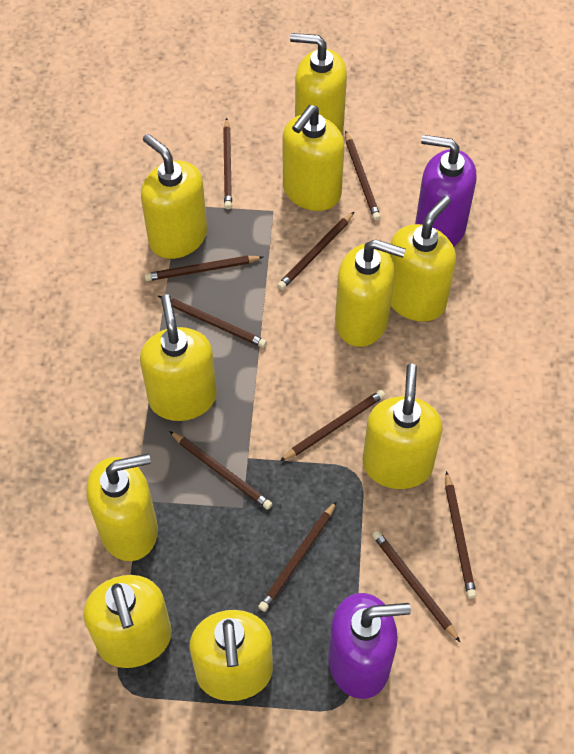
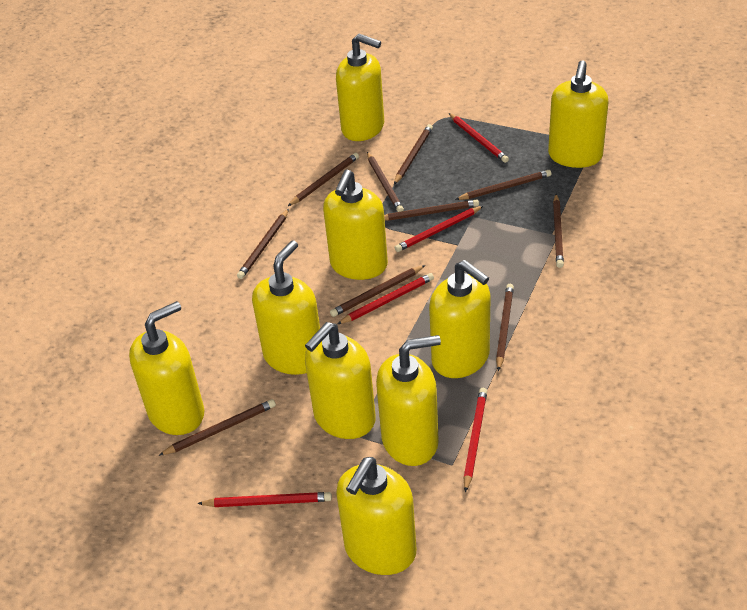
purple soap dispenser: [328,593,411,699] [415,135,477,247] = 2 -> none = 0
red pencil: none = 0 -> [197,492,332,507] [337,273,434,324] [395,206,483,252] [449,113,509,163] [463,388,487,492] = 5
yellow soap dispenser: [83,575,172,668] [86,454,158,561] [140,294,217,421] [141,134,207,259] [189,610,273,701] [283,105,345,211] [290,33,347,133] [335,239,406,347] [363,364,443,489] [390,196,456,322] = 10 -> [129,301,204,435] [252,240,320,375] [305,322,376,439] [323,170,388,280] [336,34,384,141] [336,457,416,575] [376,335,441,466] [429,260,491,378] [548,60,608,168] = 9

